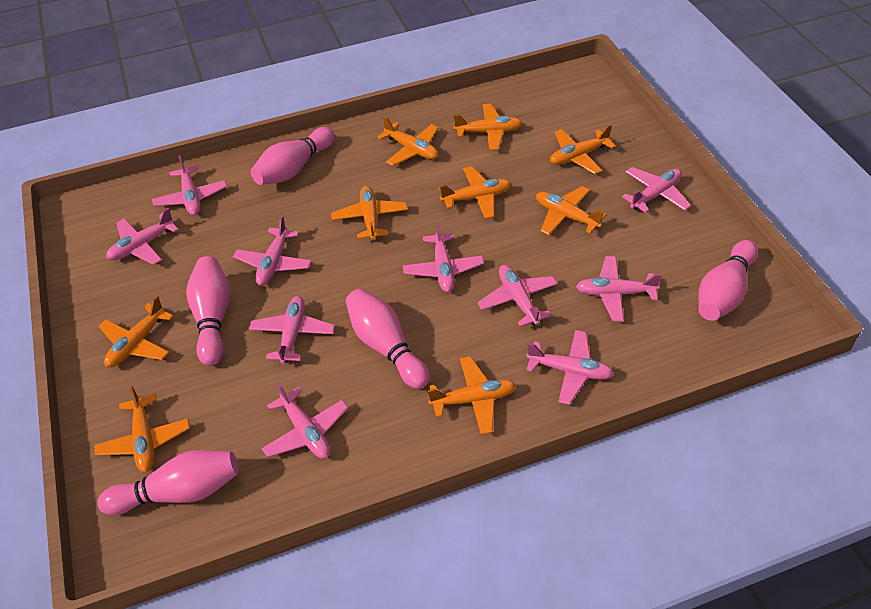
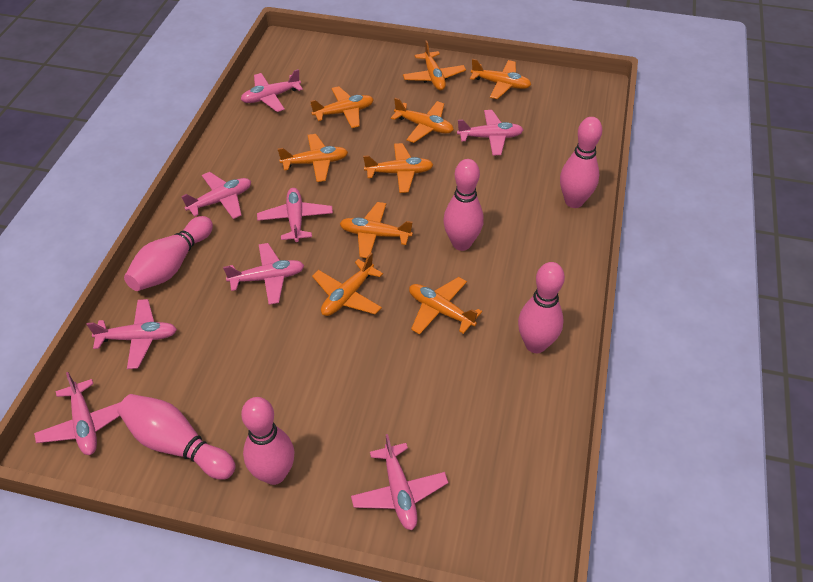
pink bowling pin: [97,450,239,515] [186,256,230,366] [251,127,335,185] [346,289,429,389] [698,240,758,321] = 5 -> [118,394,236,480] [124,216,213,291] [241,397,294,485] [443,159,484,251] [518,262,565,353] [560,117,602,208] = 6
pink plane: [106,207,179,265] [152,155,227,216] [233,216,312,286] [249,296,335,364] [261,382,348,459] [402,221,484,292] [477,265,558,327] [526,330,614,405] [576,256,662,322] [622,167,691,213] = 10 -> [34,372,121,455] [86,299,177,369] [181,172,251,219] [223,243,305,305] [241,69,303,112] [257,188,333,242] [351,434,448,530] [457,110,523,156] = 8

